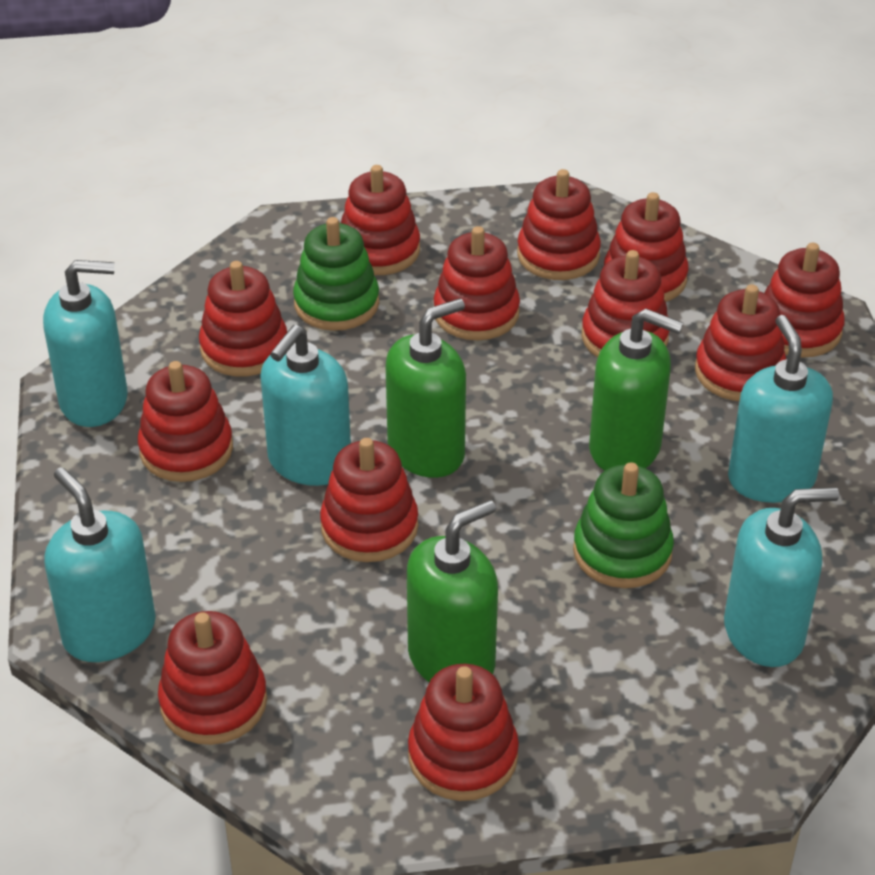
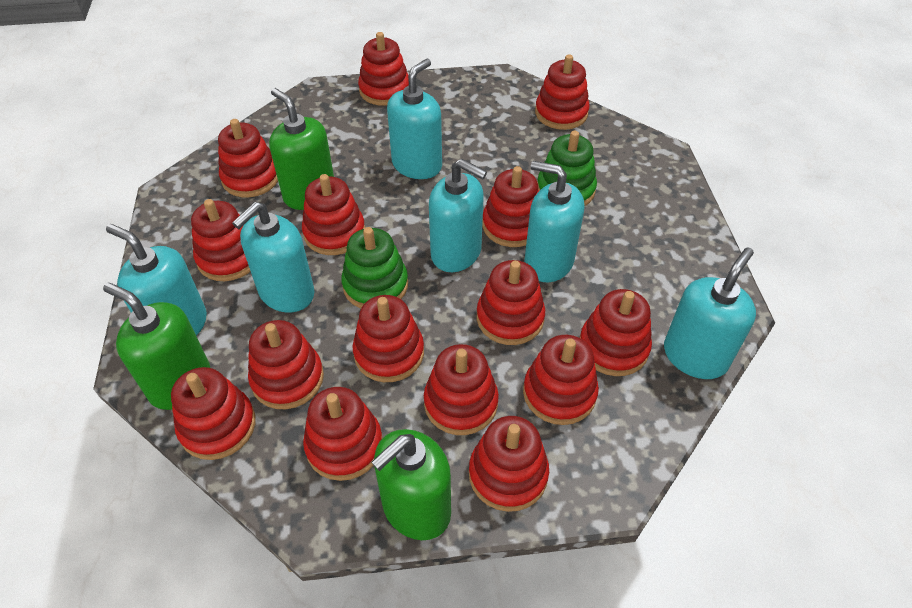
red stacking toy: [138,361,233,482] [158,611,267,745] [199,261,287,376] [320,438,418,562] [341,165,420,275] [408,664,519,801] [434,226,520,340] [517,169,601,280] [582,250,669,358] [604,192,688,302] [695,284,786,401] [765,243,845,357] = 12 -> [171,367,256,460] [191,199,251,281] [218,119,278,197] [248,320,324,409] [302,174,365,255] [303,387,382,481] [352,295,424,382] [358,32,409,106] [424,344,499,435] [469,416,549,512] [477,260,545,345] [482,166,539,247] [523,335,599,425] [535,54,590,130] [580,289,652,376] = 15
turquoise soap dispenser: [43,260,128,427] [44,467,156,662] [260,325,351,486] [724,487,839,667] [728,315,833,503] = 5 -> [106,224,207,336] [232,202,315,313] [387,59,442,179] [429,159,487,272] [524,161,584,282] [664,247,756,379] = 6

